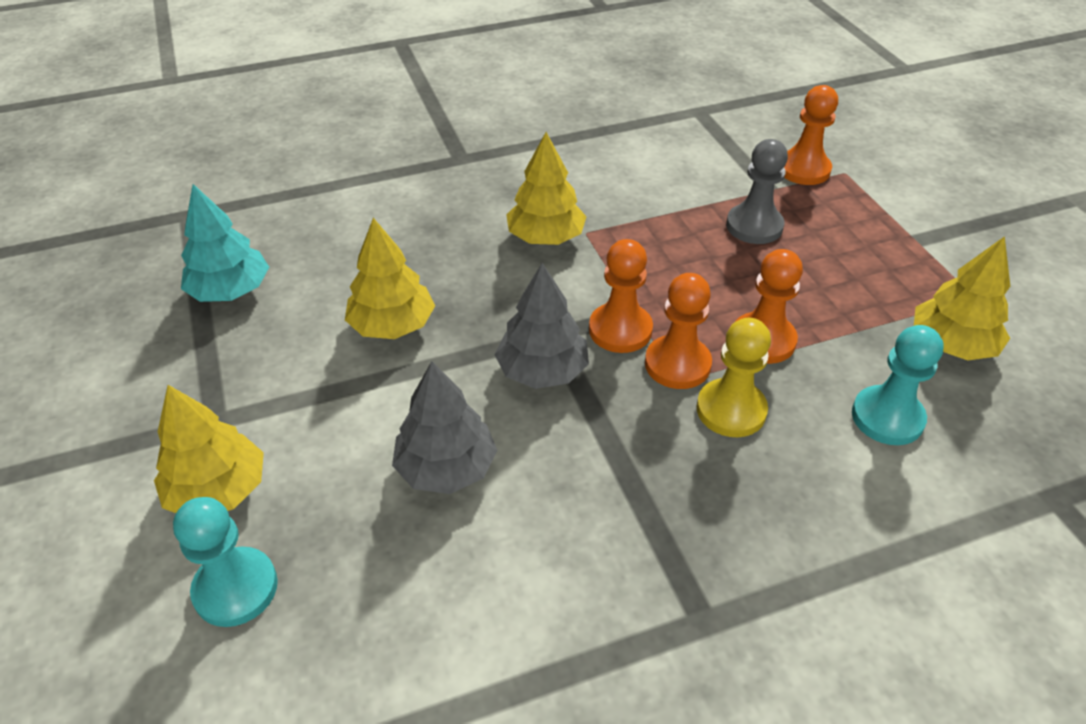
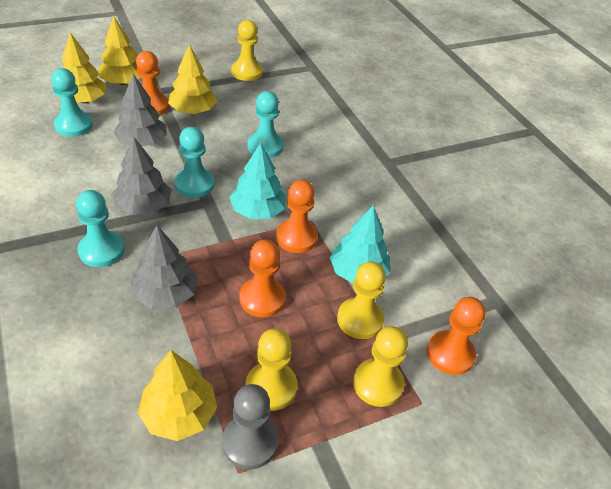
grey tree: [392,361,497,494] [494,263,589,389] = 2 -> [112,136,171,215] [114,74,167,146] [131,225,198,309] = 3
turquoise pawn: [173,497,278,627] [852,325,944,445] = 2 -> [51,68,93,137] [76,190,125,267] [175,127,214,198] [247,91,284,158] = 4
turquoise tree: [181,184,269,302] = 1 -> [230,143,286,219] [330,205,390,283] = 2
yellow pawn: [697,318,771,437] = 1 -> [231,20,263,81] [246,328,298,411] [337,262,386,339] [353,326,408,407] = 4

